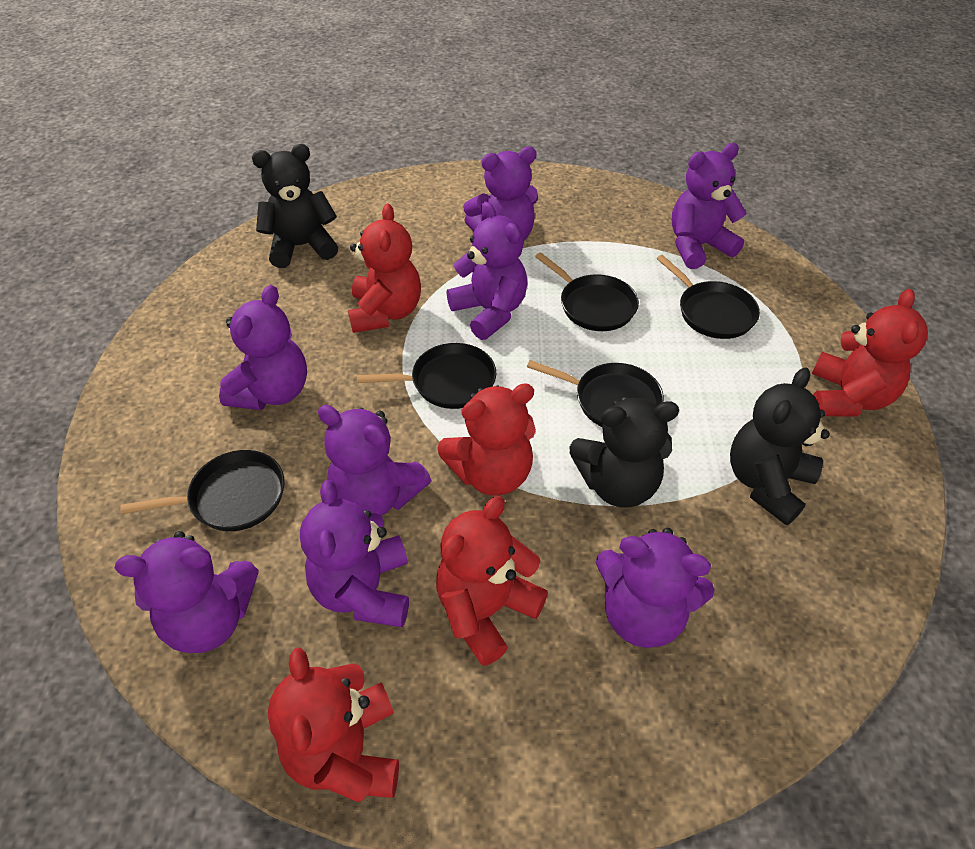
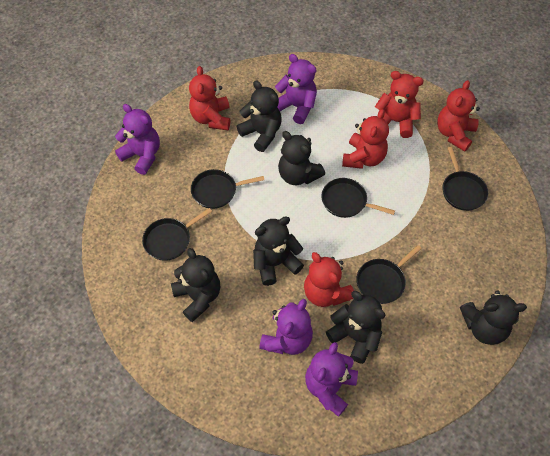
black teddy bear: [252,144,338,268] [570,397,679,508] [730,367,830,525] = 3 -> [171,248,220,322] [237,80,282,152] [253,216,304,286] [278,131,325,185] [326,291,385,364] [460,290,527,345] = 6
purple teddy bear: [115,531,259,653] [219,285,307,410] [300,480,409,627] [318,405,431,516] [446,201,527,340] [463,146,538,241] [596,528,715,648] [672,143,747,269] = 8 -> [115,104,160,175] [259,299,313,355] [275,54,317,124] [305,342,358,417] = 4

